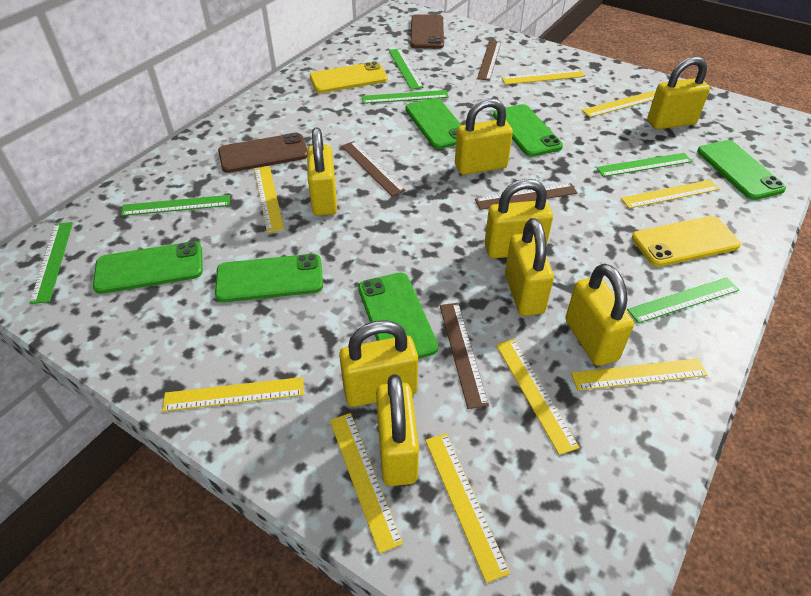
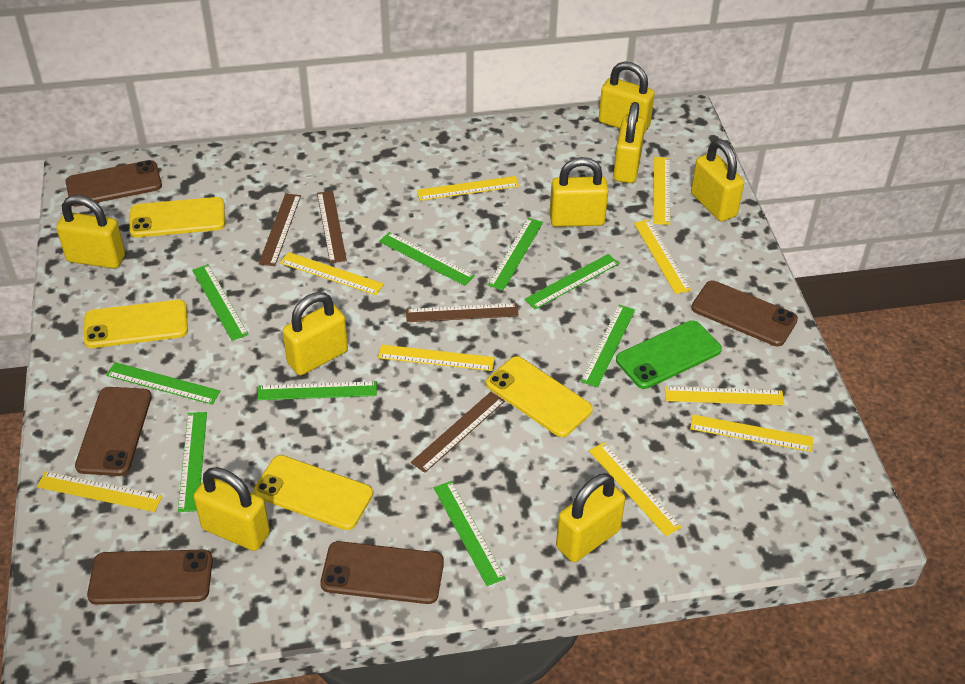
brown phone: [218,133,307,173] [410,14,444,49] = 2 -> [66,160,162,207] [75,387,152,476] [87,550,213,605] [320,541,444,604] [691,281,798,346] = 5
green phone: [93,241,203,294] [215,254,323,302] [358,273,438,359] [405,98,461,149] [493,104,563,157] [697,140,786,200] = 6 -> [616,320,722,389] = 1
green ruler: [30,222,73,304] [121,195,230,216] [362,90,449,104] [389,48,424,90] [596,153,692,177] [627,277,739,323] = 6 -> [106,362,221,405] [178,412,207,512] [192,264,249,341] [257,381,377,400] [379,232,475,286] [434,481,506,586] [488,218,543,290] [524,254,619,309] [581,305,635,387] = 9
yellow phone: [310,61,388,93] [632,216,741,267] = 2 -> [84,300,188,348] [129,197,225,238] [253,455,373,530] [486,356,593,437] = 4

